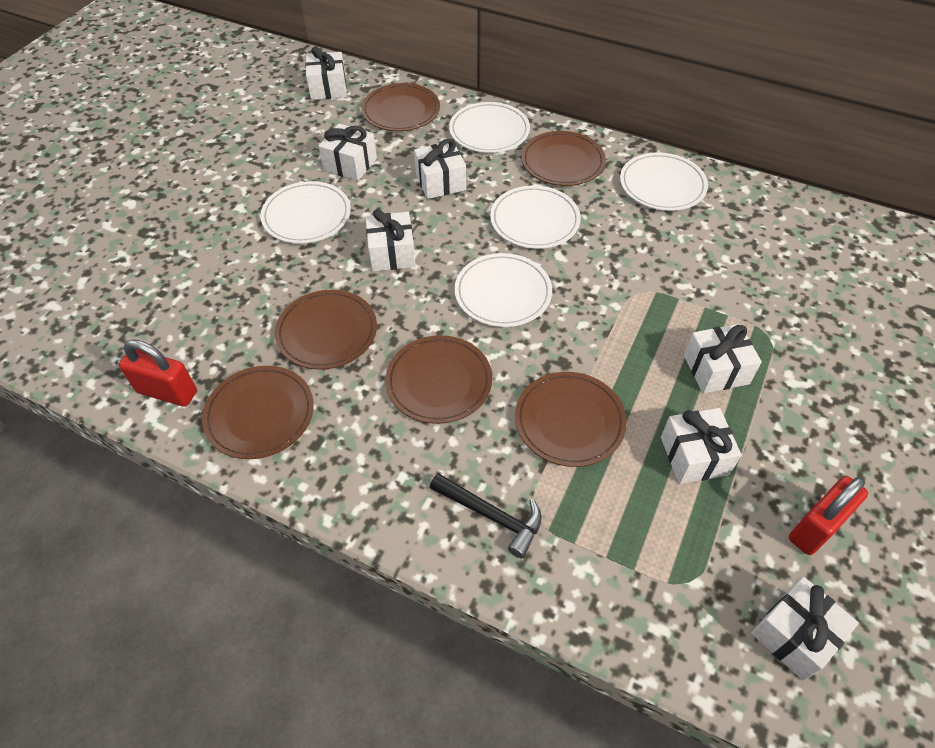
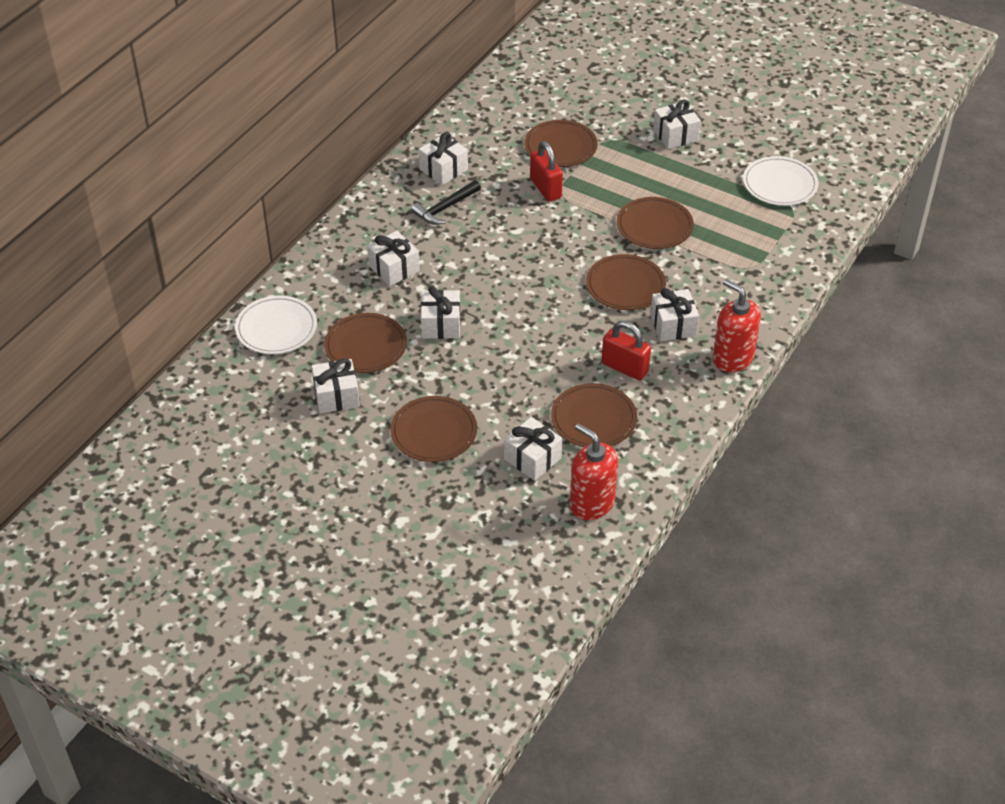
red soap dispenser: none = 0 -> [570,423,618,520] [713,279,761,372] = 2
white plate: [260,181,351,244] [449,102,530,153] [455,253,552,327] [490,186,581,249] [620,152,708,211] = 5 -> [235,295,317,354] [743,156,819,206] = 2

